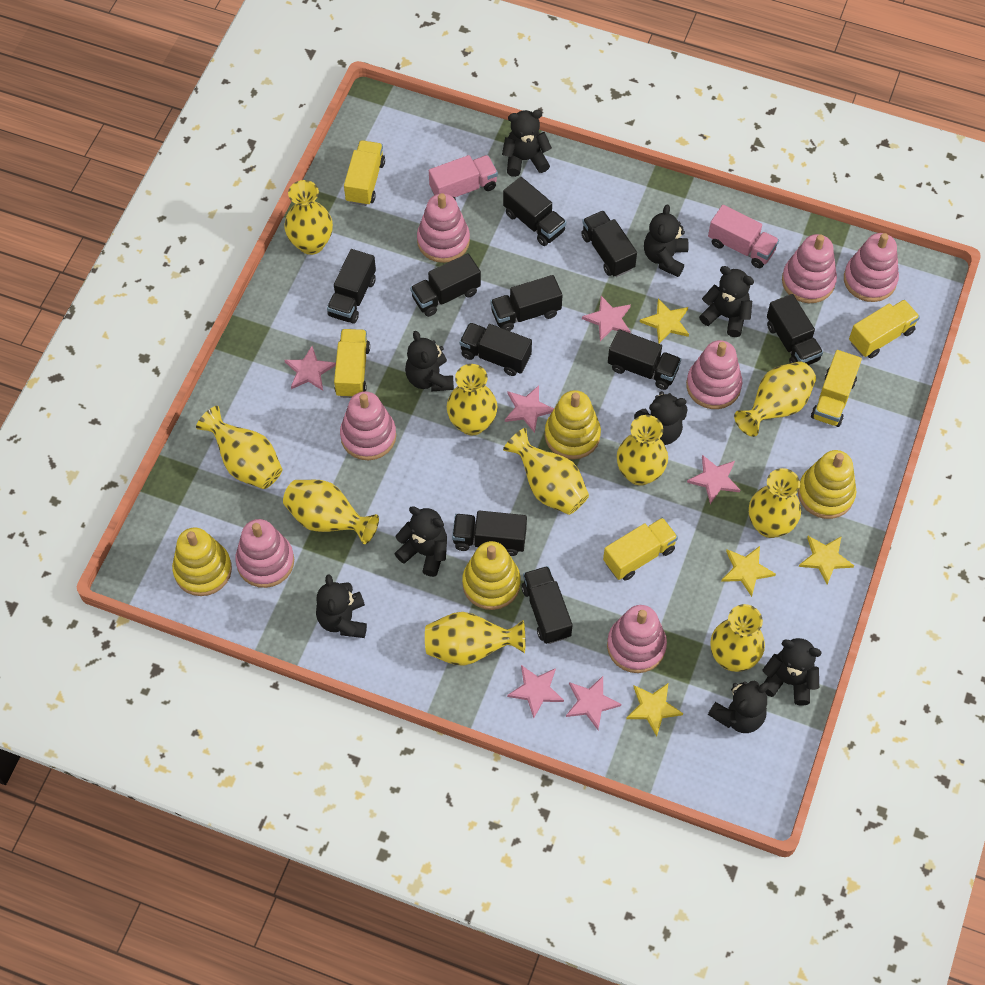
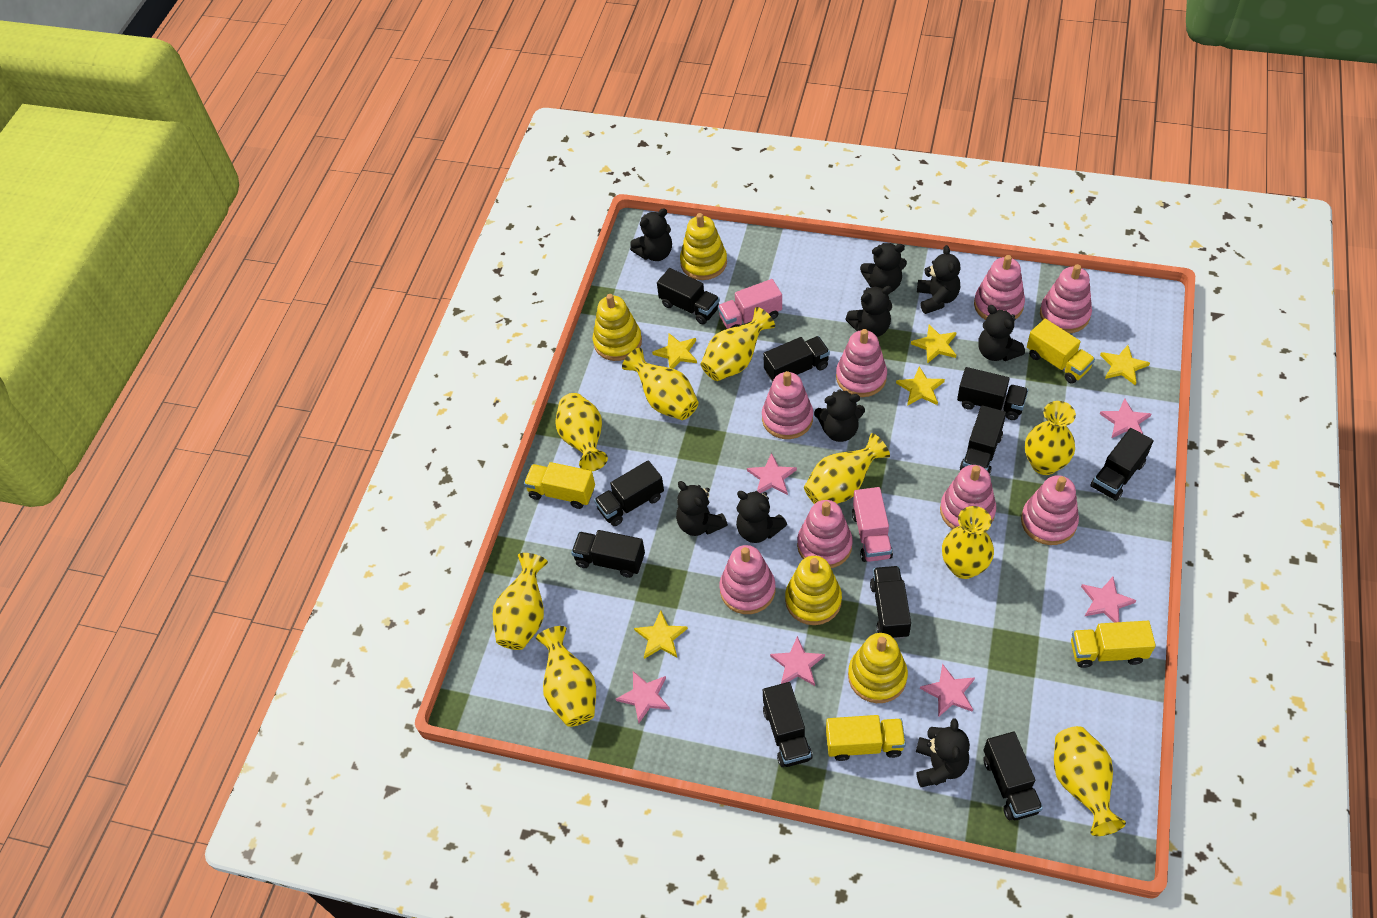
pink stacking toy: [235,519,294,588] [340,391,396,460] [417,193,470,263] [607,605,667,673] [686,340,742,409] [782,234,837,303] [844,233,899,302] = 7 -> [720,545,775,614] [762,371,813,439] [797,500,853,568] [836,329,887,397] [940,465,996,529] [974,255,1025,320] [1021,475,1079,545] [1040,264,1092,333] = 8
yellow star: [626,683,683,736] [640,299,689,344] [721,546,776,597] [799,536,854,585] = 4 -> [634,611,688,659] [652,333,697,369] [896,366,945,406] [911,324,957,364] [1100,345,1150,385] = 5
yellow truck: [334,329,370,398] [344,140,385,206] [603,518,678,581] [811,350,862,427] [849,300,920,359] = 5 -> [524,462,595,509] [826,715,906,761] [1027,319,1095,384] [1071,621,1156,668] = 4
yellow vase: [196,406,282,489] [283,480,379,544] [284,180,333,255] [425,612,525,666] [447,364,497,436] [503,428,589,515] [617,415,668,486] [711,604,765,672] [734,361,816,437] [749,468,801,538] = 10 -> [493,553,548,650] [536,626,596,727] [555,393,608,471] [622,348,699,420] [701,307,775,381] [804,433,890,504] [942,506,994,579] [1025,401,1076,475] [1054,726,1126,836] = 9

